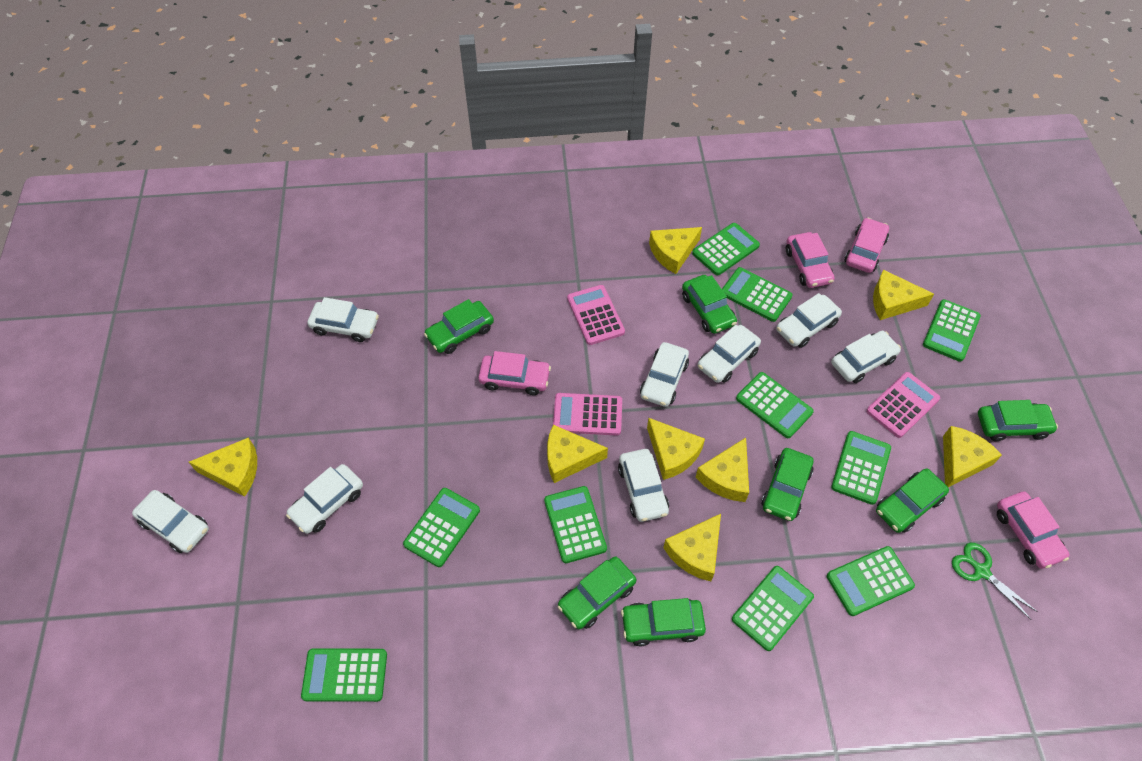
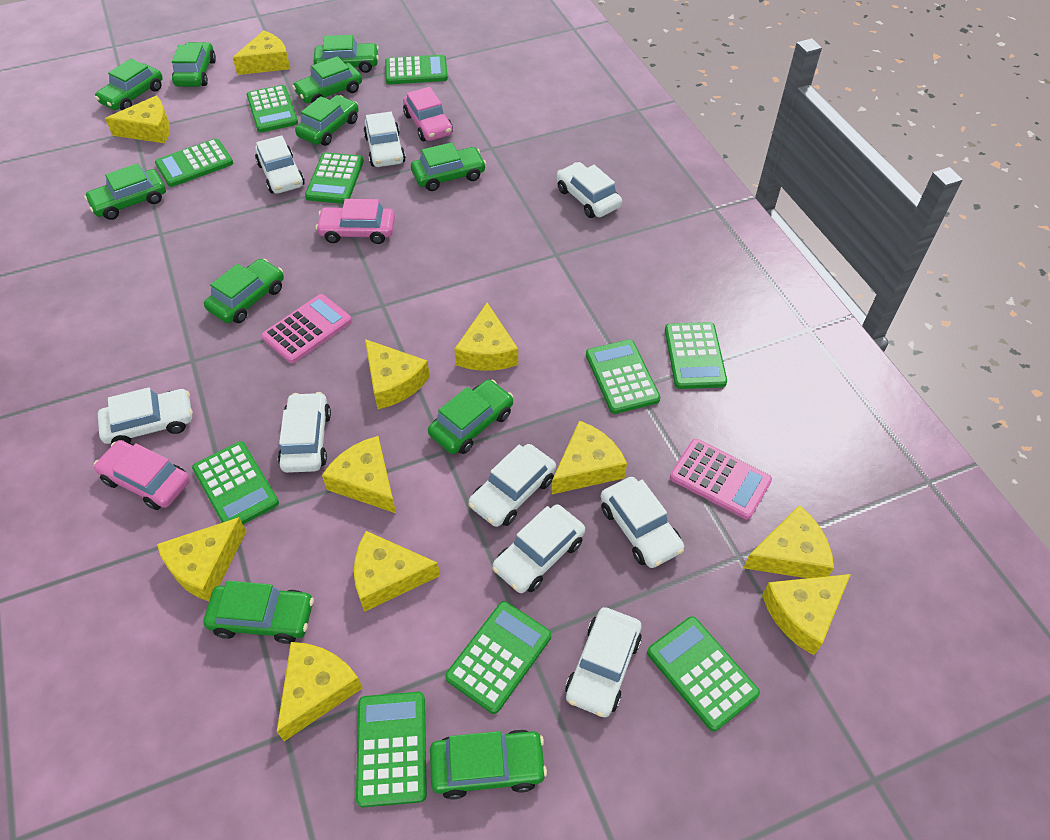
green car: [424,299,494,354] [558,556,636,629] [621,598,706,646] [682,275,737,334] [761,448,814,521] [876,468,949,533] [978,400,1058,441] = 7 -> [84,163,166,220] [95,58,163,110] [172,42,216,87] [203,581,314,644] [204,259,284,323] [292,56,362,103] [295,95,359,146] [313,35,379,73] [411,142,486,191] [428,379,513,454] [430,729,547,800] = 11
green scissors: [952,543,1038,620] = 1 -> none = 0
pink calculator: [553,393,622,436] [567,285,625,345] [866,372,940,438] = 3 -> [261,294,352,363] [670,439,772,519] = 2
pink car: [478,351,551,395] [786,232,835,288] [844,218,889,273] [997,491,1070,569] = 4 -> [94,440,190,510] [316,199,395,244] [403,87,453,141] = 3
white car: [132,490,209,553] [286,464,363,534] [307,297,379,342] [618,449,669,522] [640,342,689,407] [698,325,761,383] [776,293,842,348] [831,331,901,383] = 8 -> [98,387,193,444] [255,135,305,194] [278,392,331,473] [363,112,406,167] [469,444,556,527] [492,504,585,593] [556,162,622,218] [565,607,642,717] [601,477,684,568] = 9
yellow cheese: [189,438,257,497] [547,425,608,483] [647,418,705,480] [649,227,702,274] [663,514,721,581] [696,438,749,502] [873,270,934,320] [943,426,1002,487] = 8 -> [105,96,170,143] [157,517,246,601] [232,30,290,75] [277,642,363,741] [322,436,396,513] [354,531,440,612] [365,339,430,409] [454,302,518,371] [552,421,627,494] [744,505,834,578] [762,574,851,655] = 11

